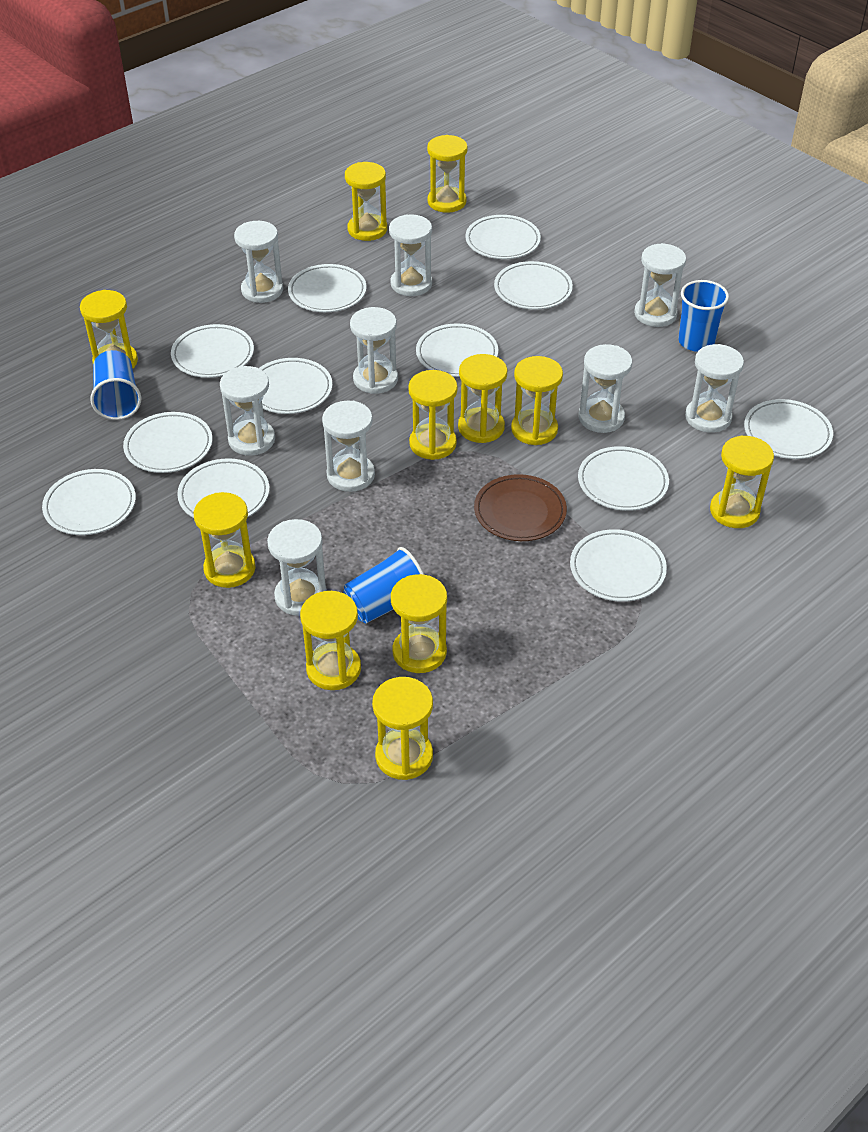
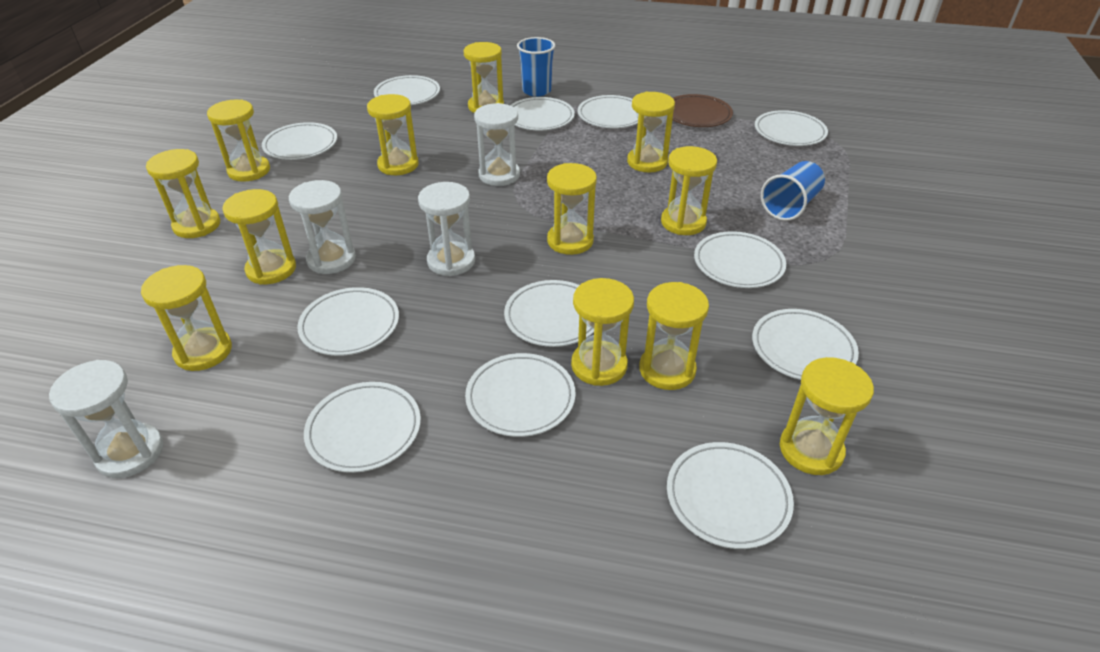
blue cup: [90,350,141,420] [344,547,424,623] [678,280,729,352] = 3 -> [517,37,556,97] [761,161,825,221] = 2
white hourglass: [220,366,275,456] [234,221,283,303] [267,519,327,616] [322,401,375,492] [350,307,398,394] [389,214,432,296] [578,344,632,433] [634,243,686,327] [685,344,744,433] = 9 -> [49,360,163,478] [289,180,356,274] [418,182,475,276] [474,103,520,186] = 4
yellow hourglass: [80,290,138,369] [194,492,256,588] [300,591,361,690] [345,162,387,241] [372,677,433,780] [391,574,447,673] [408,370,458,460] [427,135,468,213] [458,354,507,443] [511,356,563,445] [710,435,774,528] = 11 -> [141,265,232,371] [146,149,220,238] [207,99,270,182] [222,189,296,285] [367,94,419,175] [464,42,504,113] [547,163,597,255] [571,278,634,386] [627,92,675,173] [639,282,709,390] [661,146,717,235] [780,357,874,475] = 12

